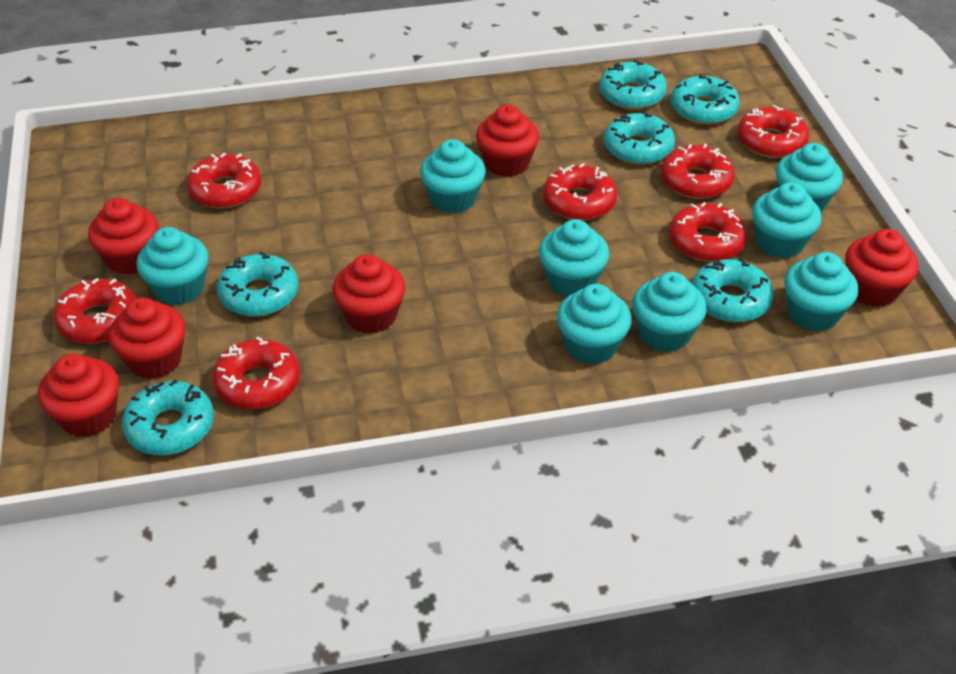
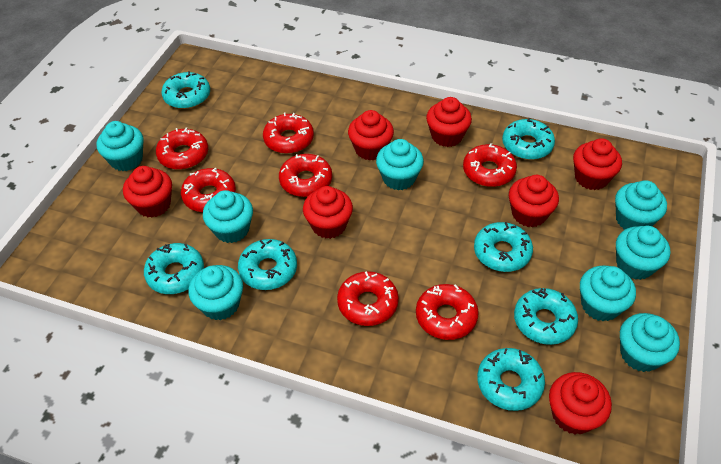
red cupcake: [38,354,119,437] [88,198,159,275] [109,298,186,379] [333,254,405,334] [476,105,539,177] [845,229,918,307] = 6 -> [123,166,172,218] [303,186,353,239] [348,110,394,161] [426,97,472,147] [509,175,559,227] [549,372,612,435] [573,138,622,190] = 7
turquoise donut: [122,380,214,456] [217,252,299,317] [599,60,667,110] [604,111,675,165] [671,74,740,125] [692,258,774,322] = 6 -> [144,243,204,294] [161,71,210,109] [238,239,297,290] [474,222,533,272] [477,348,545,411] [502,118,555,160] [514,288,578,345] = 7

